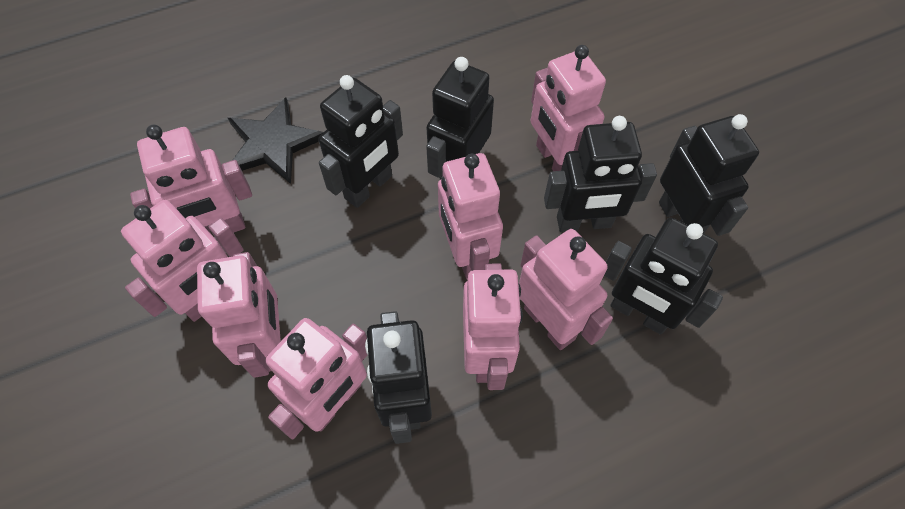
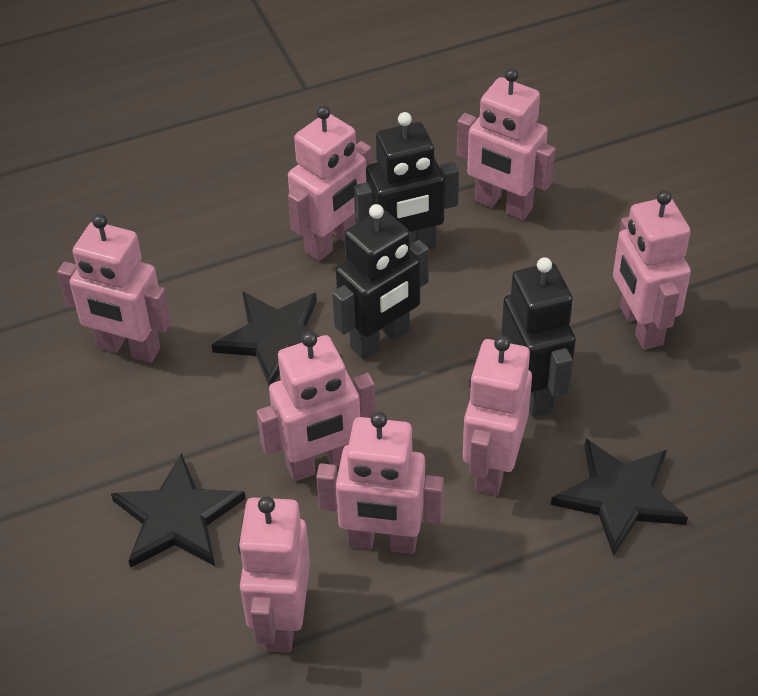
black robot: [318,75,403,208] [365,311,432,444] [426,57,494,180] [544,116,657,232] [604,218,723,335] [659,114,759,236] = 6 -> [332,204,429,359] [354,112,459,250] [501,257,576,417] = 3
black star: [228,97,324,184] = 1 -> [111,453,246,568] [212,291,320,386] [551,439,688,556] = 3

